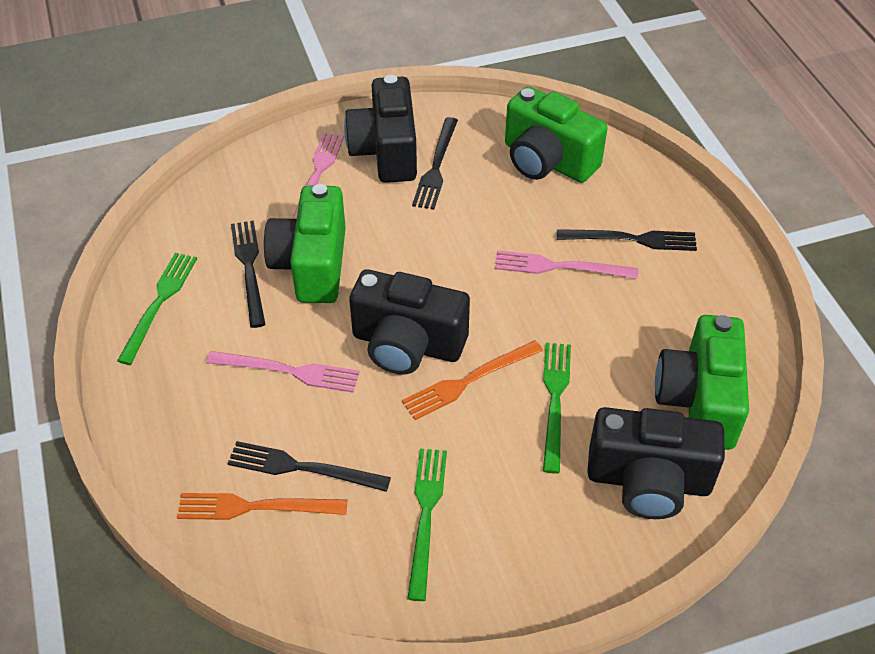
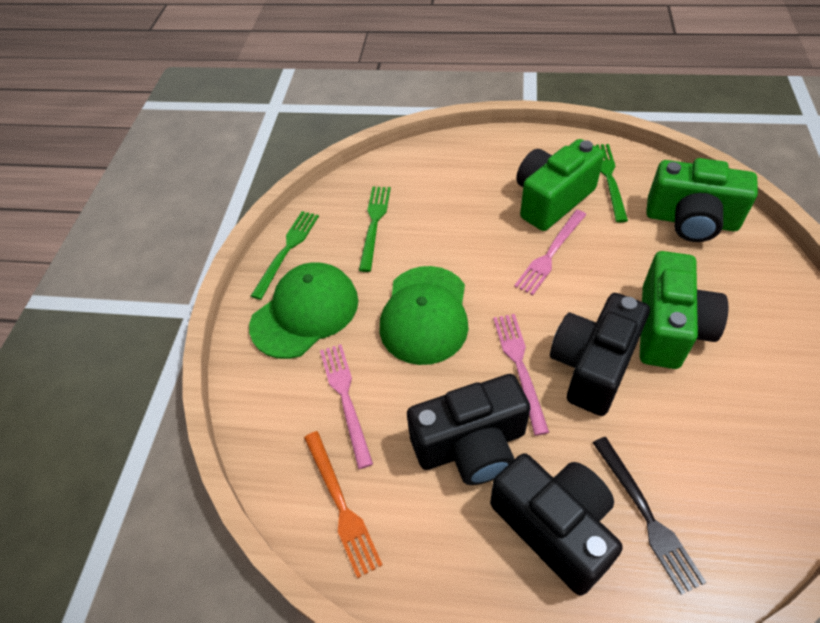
black fork: [227,441,391,492] [231,220,266,328] [412,117,458,210] [557,229,697,251] = 4 -> [593,437,706,595] = 1
green cap: none = 0 -> [249,262,358,359] [380,266,469,365] = 2
orange fork: [177,493,347,520] [402,340,543,420] = 2 -> [304,431,382,579] = 1

